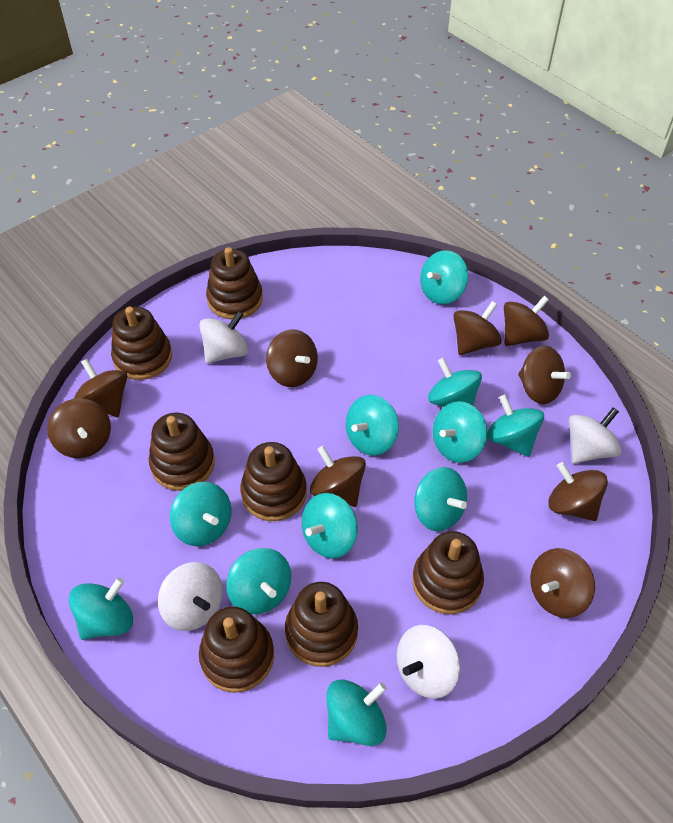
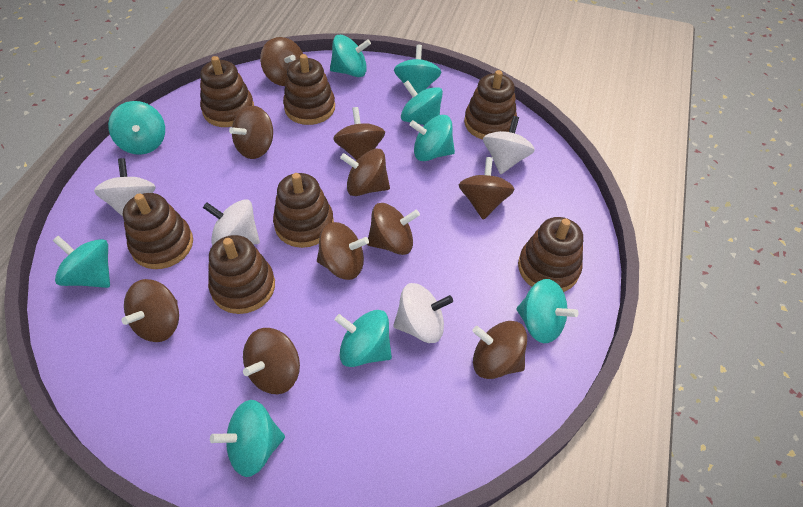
brown spinning top: [47,398,111,458] [74,359,128,417] [266,329,318,387] [310,446,366,507] [453,301,502,355] [504,296,549,346] [518,346,571,404] [530,548,595,618] [548,462,608,521] = 9 -> [122,279,179,342] [229,106,273,159] [243,328,300,394] [260,37,303,86] [317,222,369,280] [333,107,385,160] [340,149,390,196] [367,203,420,255] [459,157,515,220] [472,321,527,379] = 10
turquoise spinning top: [69,577,133,640] [170,482,231,546] [226,548,291,614] [302,493,358,559] [327,680,387,746] [346,395,399,456] [414,467,467,531] [420,250,468,304] [428,357,482,407] [433,401,487,463] [487,394,544,457] = 11 -> [52,236,110,288] [108,101,165,155] [210,400,285,477] [330,35,371,77] [335,310,392,367] [394,45,442,94] [401,80,443,125] [410,115,455,161] [516,279,579,343] = 9

